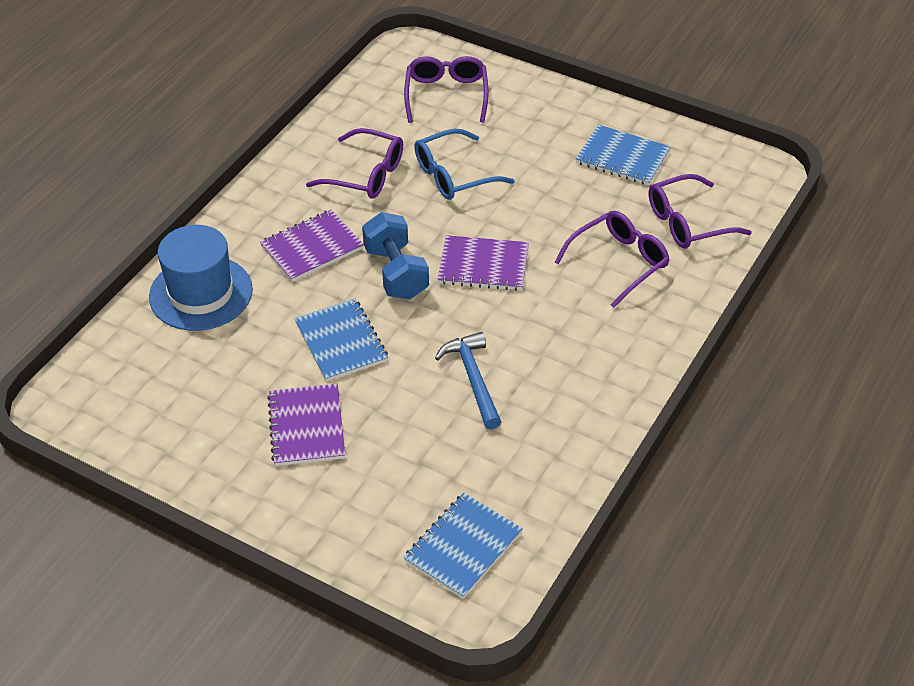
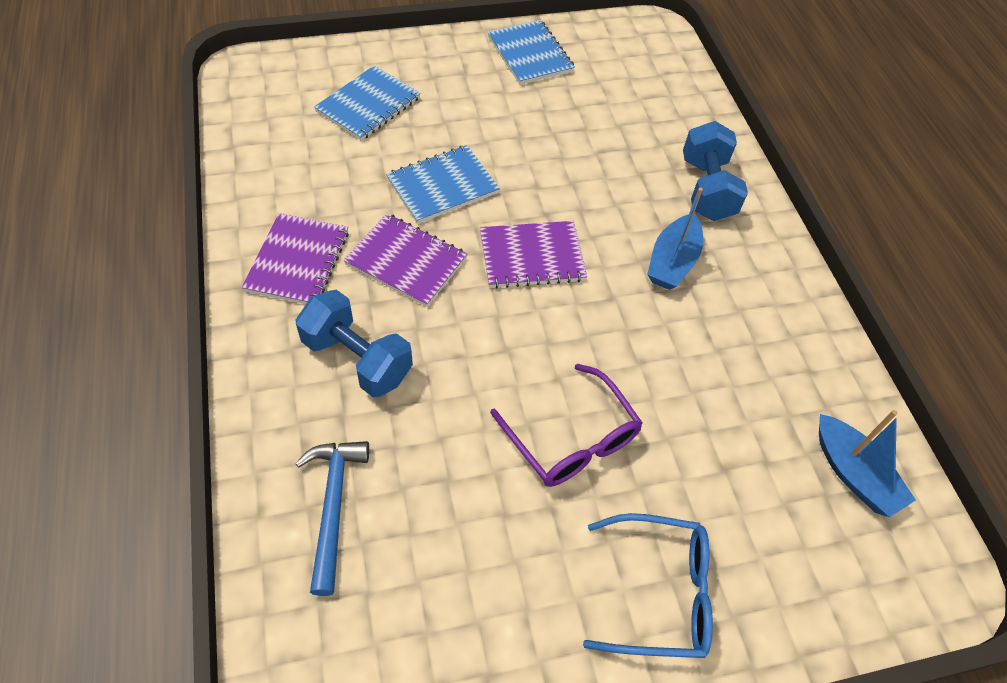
blue boat: none = 0 -> [647,187,703,290] [819,410,916,517] = 2
blue dumbbell: [362,212,429,299] = 1 -> [296,290,413,398] [683,121,748,221] = 2
blue hat: [149,225,253,331] = 1 -> none = 0
purple glasses: [306,128,403,199] [404,56,489,123] [555,211,670,308] [649,174,752,248] = 4 -> [490,363,643,487] = 1

